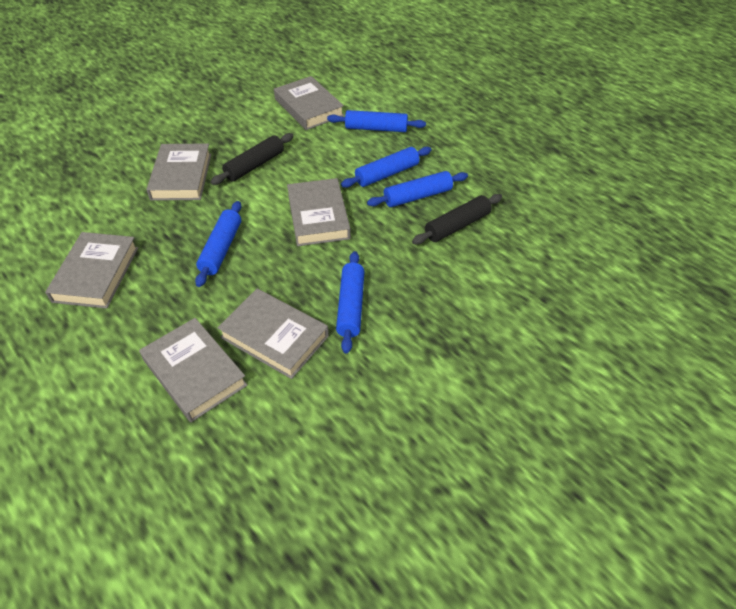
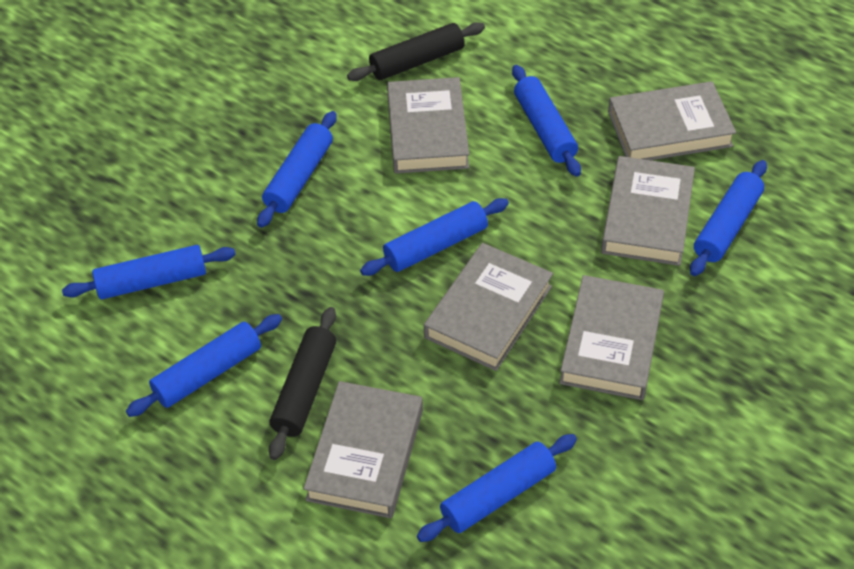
blue rolling pin: [195,201,241,287] [327,110,426,132] [336,251,365,353] [341,147,432,188] [367,171,468,207] = 5 -> [62,245,236,299] [126,314,282,417] [257,111,336,228] [360,198,509,276] [417,434,577,542] [512,65,581,177] [690,160,767,276] = 7

